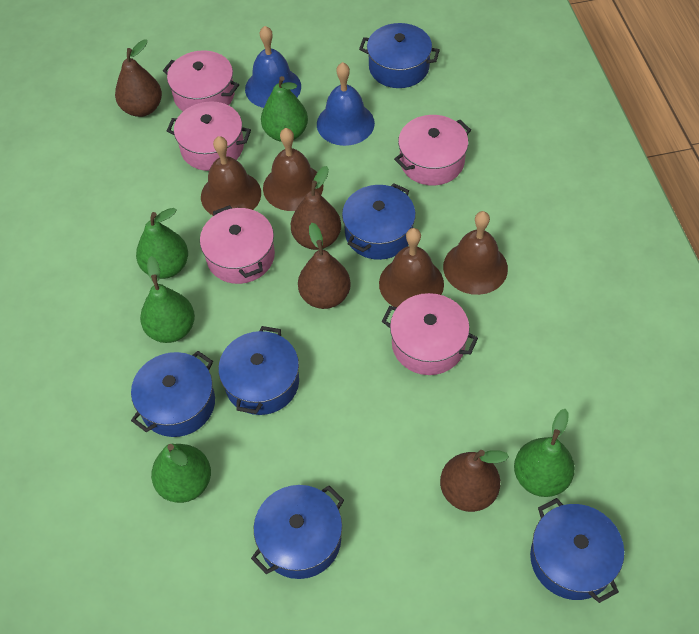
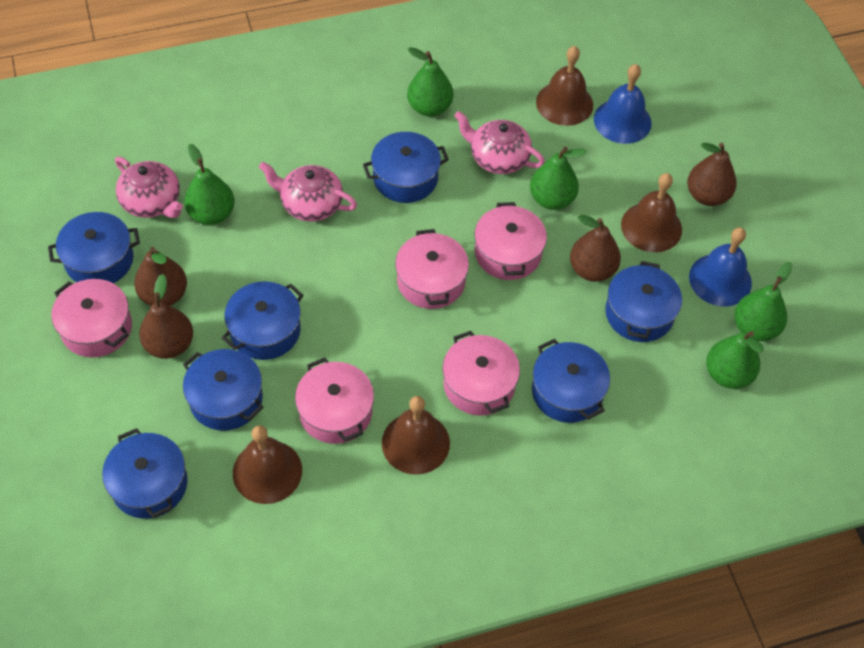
blue pot: [131,351,215,437] [218,326,299,415] [251,485,344,579] [342,183,416,260] [359,23,440,88] [530,498,624,603] = 6 -> [48,212,140,283] [102,428,188,519] [183,349,264,431] [222,281,303,360] [363,132,449,203] [532,339,610,423] [605,261,682,342] = 7
pink teapot: none = 0 -> [115,157,183,218] [259,162,357,222] [454,111,545,174] = 3

